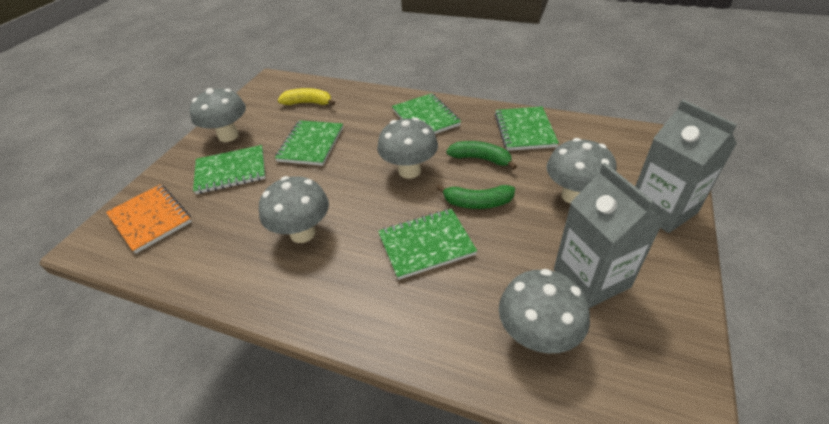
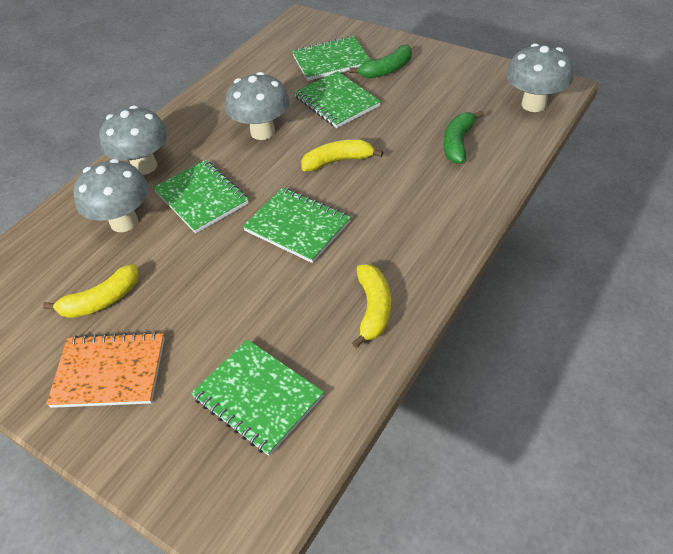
grey carton: [554,163,664,308] [635,100,737,233] = 2 -> none = 0
grey mushroom: [190,88,246,142] [259,176,329,243] [377,117,438,179] [499,269,590,353] [546,138,617,204] = 5 -> [73,159,149,232] [99,105,168,175] [225,72,290,140] [506,43,573,112] = 4
yellow banana: [278,88,335,105] = 1 -> [43,264,139,318] [301,140,383,172] [352,265,391,348] = 3

